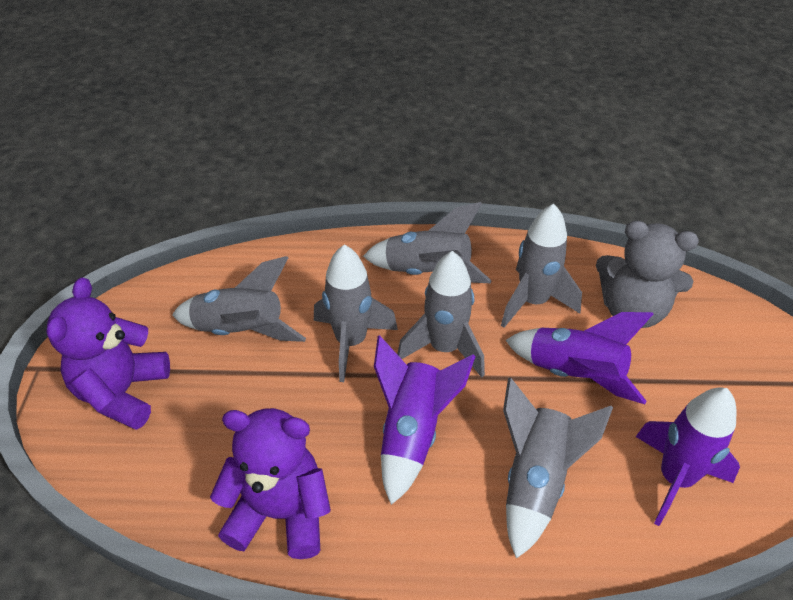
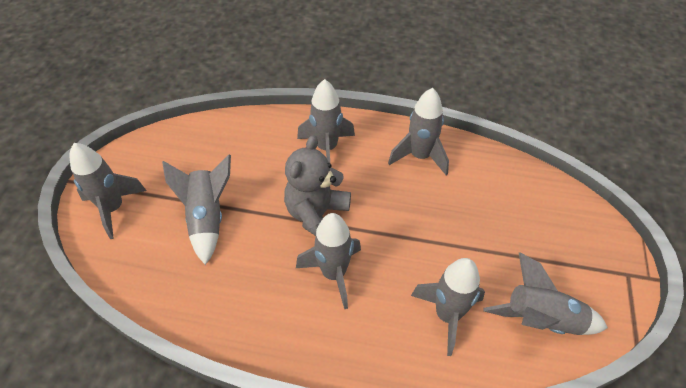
grey rocket: [172,256,306,342] [314,245,398,382] [363,202,492,283] [397,251,485,378] [501,204,582,328] [503,377,613,559] = 6 -> [69,143,147,239] [162,155,231,265] [296,213,361,309] [297,79,355,163] [388,88,449,175] [411,258,485,356] [483,252,608,335] = 7
purple rocket: [374,335,476,505] [505,312,653,404] [636,388,740,526] = 3 -> none = 0
purple teddy bear: [46,277,170,430] [210,408,331,559] = 2 -> none = 0

